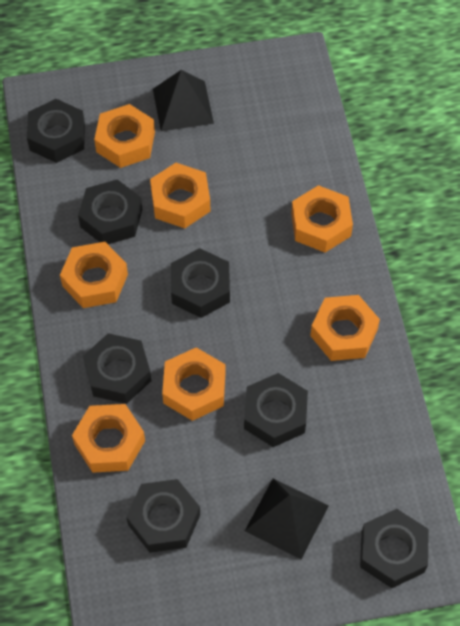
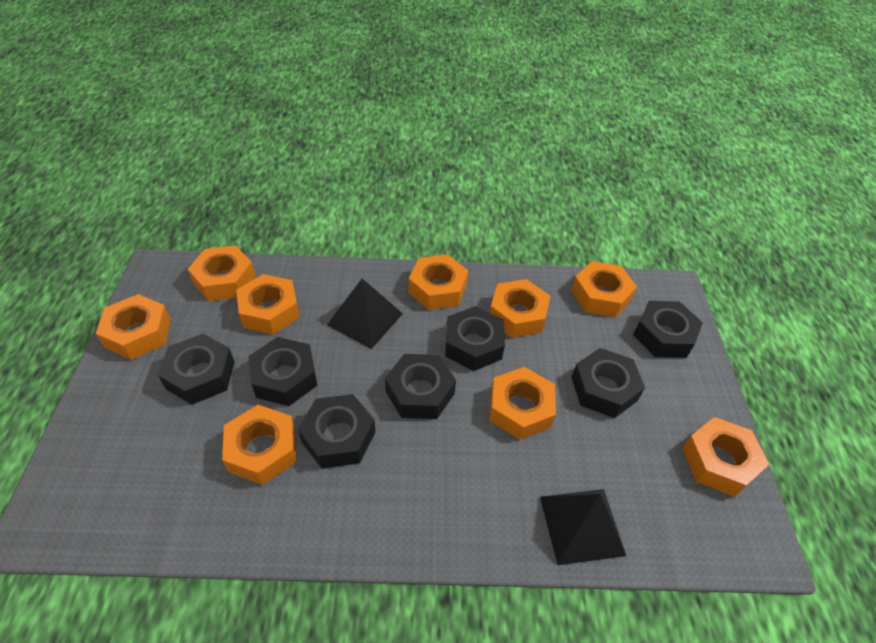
orange nut: [60,242,128,308] [72,404,145,473] [94,104,155,168] [150,163,211,228] [162,347,225,421] [291,185,353,252] [310,295,380,361] = 7 -> [96,294,171,360] [188,246,256,301] [222,405,297,485] [236,274,300,335] [409,255,468,310] [489,367,556,440] [490,279,550,338] [571,261,637,318] [682,417,769,497] = 9

